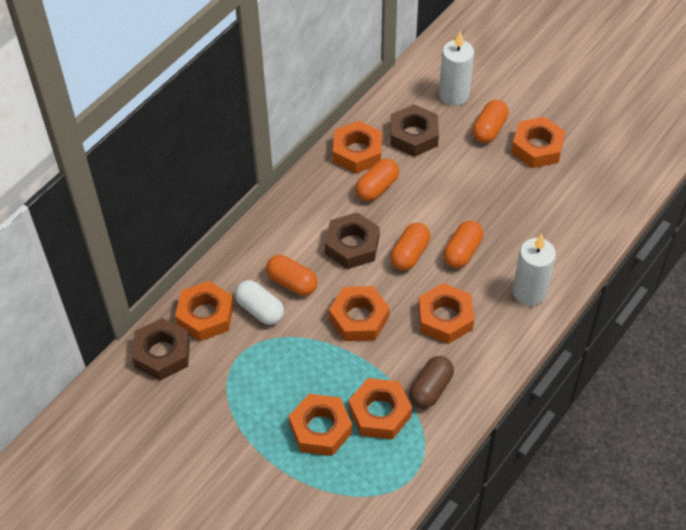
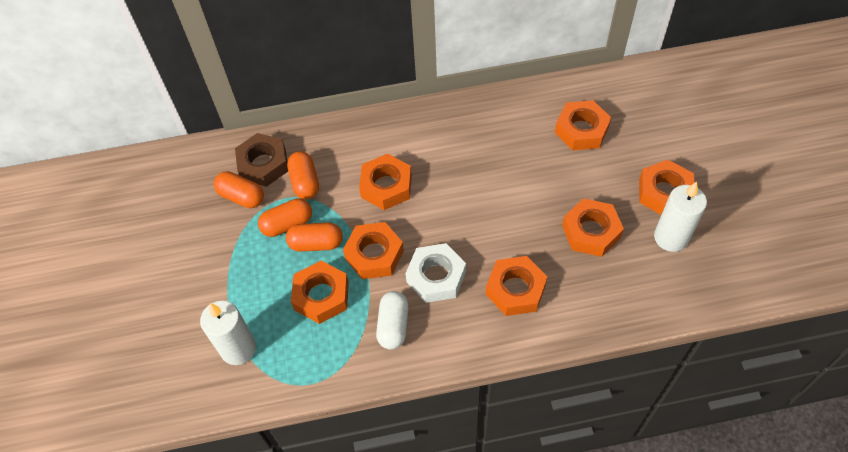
brown capsule: [409,356,454,409] = 1 -> none = 0
brown nut: [132,318,190,380] [325,212,380,269] [390,104,439,157] = 3 -> [235,133,288,187] = 1
orange capsule: [266,255,318,296] [355,159,399,202] [390,223,430,271] [443,221,483,268] [472,100,509,143] = 5 -> [214,171,264,208] [258,198,312,237] [286,223,343,252] [287,151,319,200] = 4
white nut: none = 0 -> [405,243,466,303] = 1

